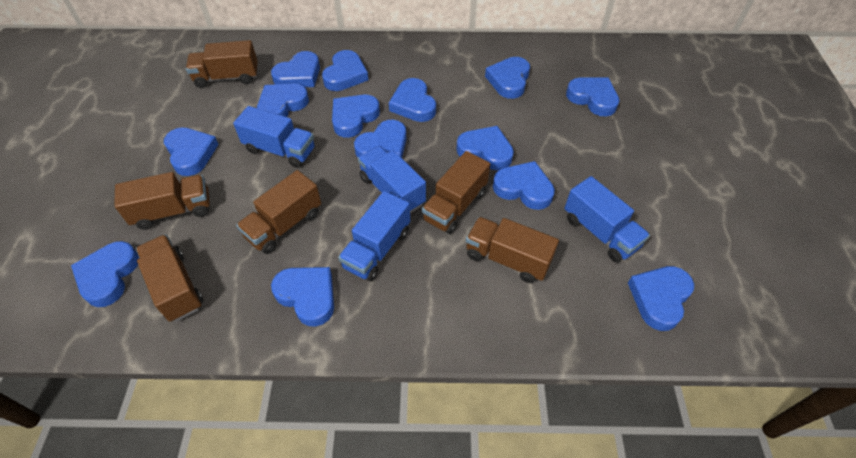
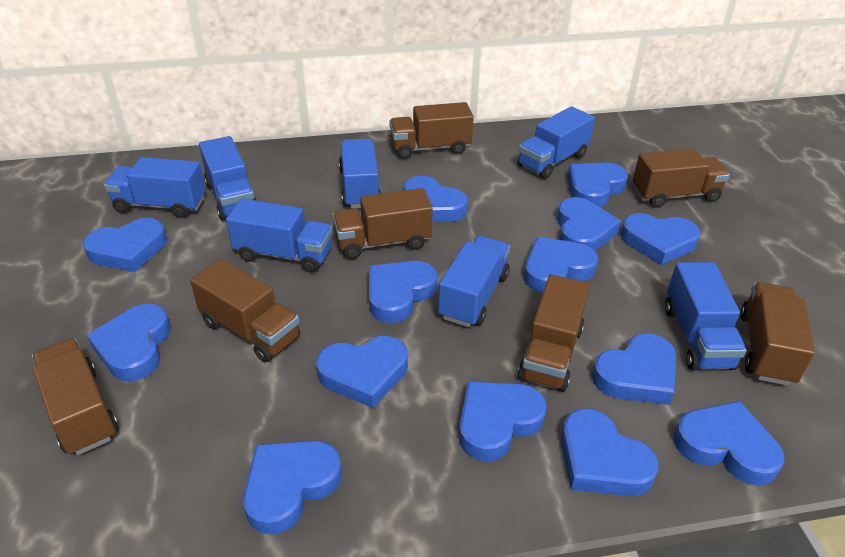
blue truck: [233,106,315,168] [338,191,410,281] [358,146,426,213] [564,176,650,263] = 4 -> [104,157,206,218] [199,136,257,221] [226,198,333,273] [339,138,381,208] [438,236,510,327] [517,106,595,179] [665,262,747,371] = 7
brown truck: [114,172,210,230] [136,235,203,322] [186,40,258,88] [236,170,321,254] [422,151,490,234] [466,217,559,283] = 6 -> [32,339,119,455] [190,259,300,362] [333,188,433,259] [389,102,474,159] [518,274,590,392] [633,148,730,208] [740,282,815,386] = 7

